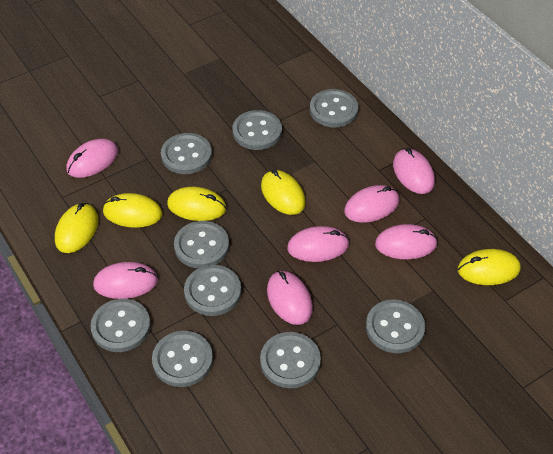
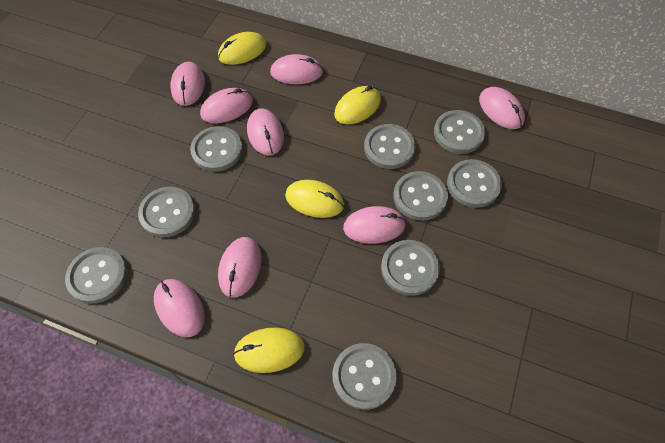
pink mouse: [67,139,118,178] [93,262,158,299] [267,271,313,325] [287,226,349,262] [344,185,399,223] [375,224,438,259] [393,148,435,194] = 7 -> [154,279,205,337] [170,62,205,106] [200,88,253,123] [218,237,261,298] [247,108,284,155] [270,54,323,84] [343,206,406,244] [479,87,525,129] = 8
yellow mouse: [55,203,98,253] [103,193,163,228] [167,187,226,221] [261,170,306,215] [458,249,521,285] = 5 -> [218,32,266,65] [233,328,305,373] [285,180,344,218] [334,86,381,124] = 4

